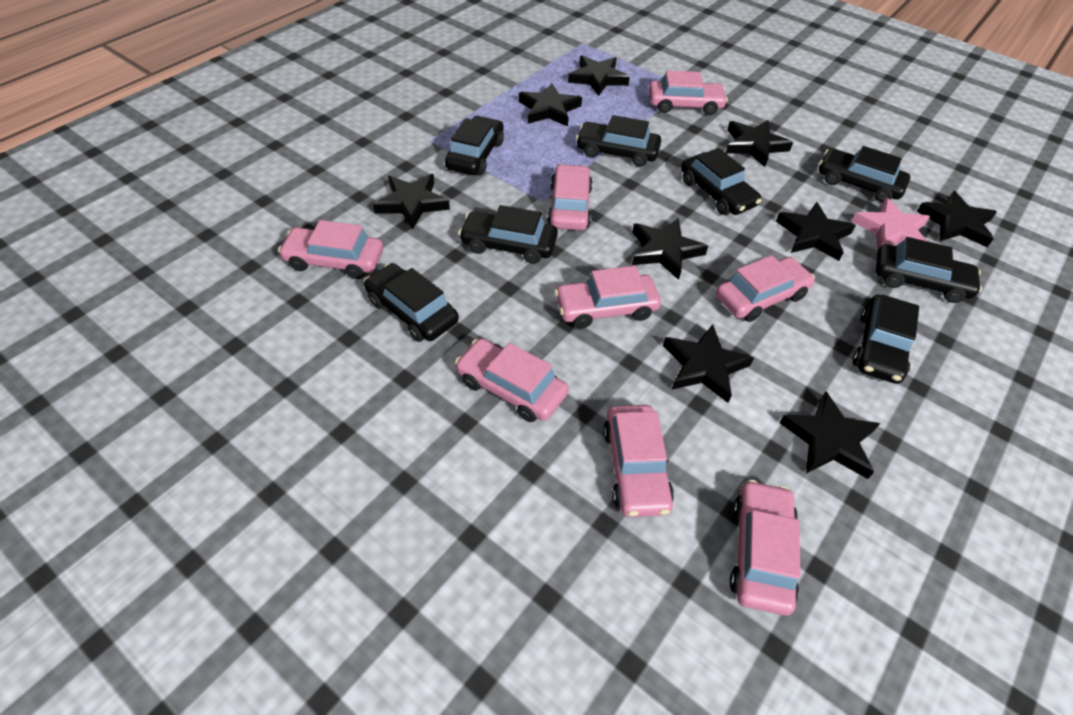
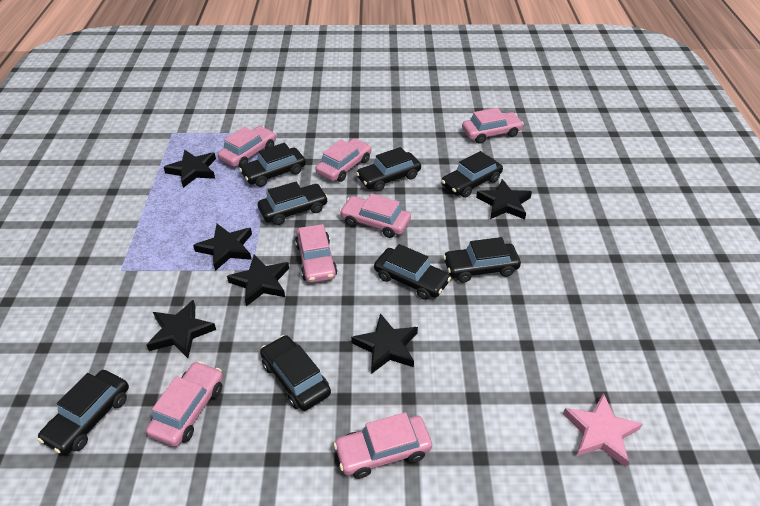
black star: [373,174,450,230] [519,83,582,127] [568,56,630,96] [632,218,708,280] [663,324,754,403] [726,120,793,167] [776,202,856,261] [779,391,880,479] [916,191,997,247] = 9 -> [146,300,216,358] [164,150,216,188] [193,224,252,271] [227,254,289,306] [351,313,418,374] [476,179,532,219] = 6
pink car: [278,220,383,279] [455,338,569,422] [547,164,593,230] [554,266,661,329] [603,405,674,517] [649,70,728,115] [716,255,815,322] [729,480,801,615] = 8 -> [146,361,223,447] [218,126,276,167] [295,224,337,283] [315,138,371,182] [334,412,432,479] [340,194,411,238] [462,108,524,144] = 7

